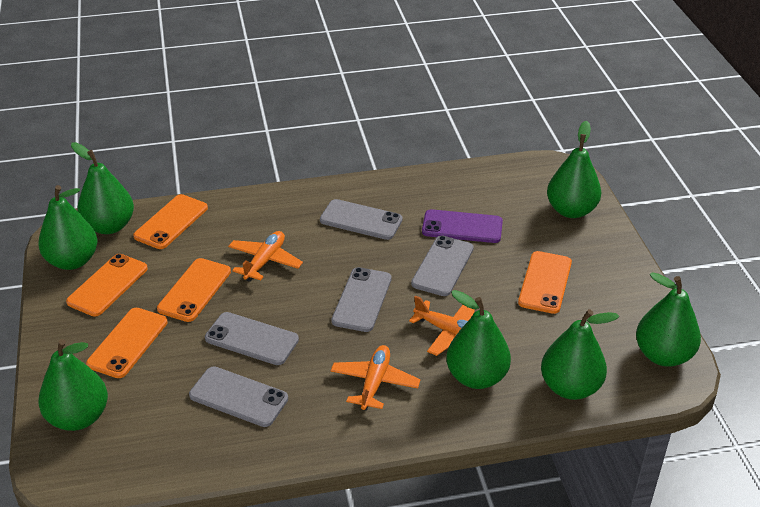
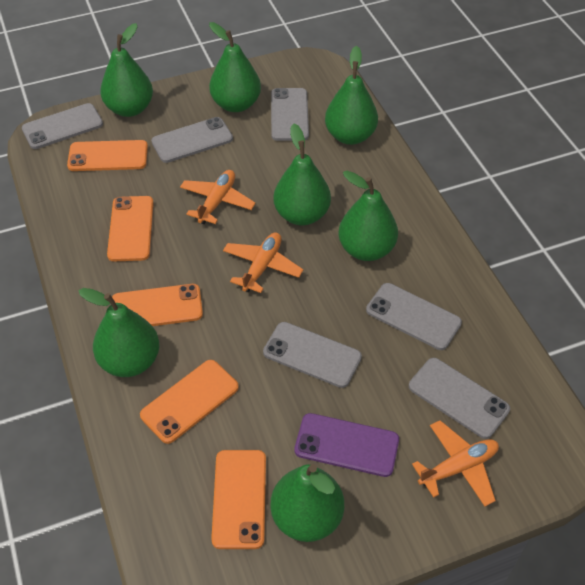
grey phone: [189,366,288,427] [205,312,299,365] [320,199,403,240] [332,267,392,332] [411,236,474,296] = 5 -> [22,103,103,149] [151,117,233,163] [263,322,362,388] [271,88,309,141] [366,283,462,350] [409,358,510,439] = 6

